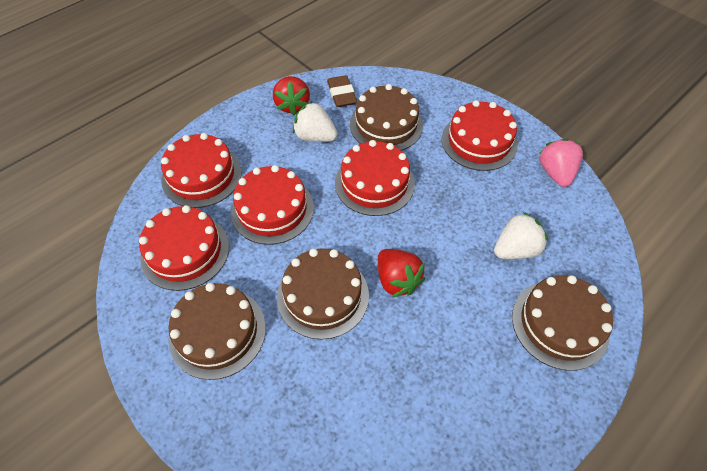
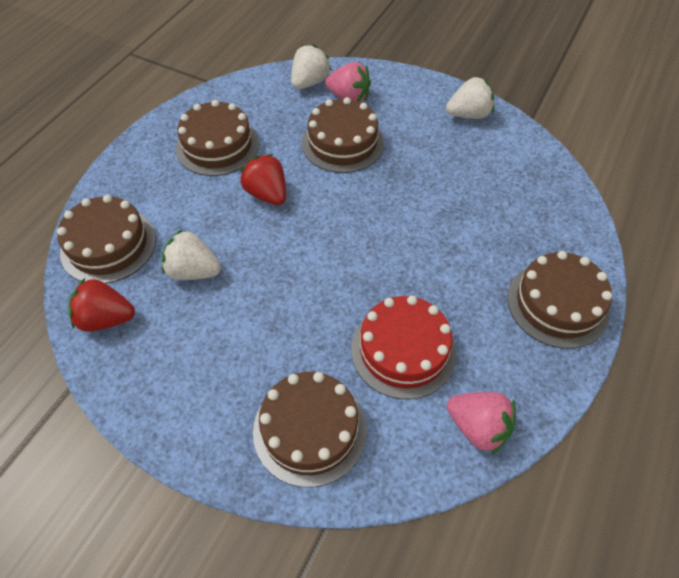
brown cake: [169,283,266,380] [277,248,369,340] [350,84,423,151] [512,275,613,371] = 4 -> [57,195,156,284] [176,100,259,176] [253,372,367,487] [302,97,384,173] [507,251,612,349] = 5
brown eraser: [327,75,357,107] = 1 -> none = 0
pink strawberry: [539,138,583,187] = 1 -> [325,62,371,102] [447,392,516,454] = 2
red cake: [139,205,229,291] [161,133,242,208] [231,165,314,245] [335,140,415,216] [442,100,518,171] = 5 -> [351,296,457,399] = 1
white strawberry: [293,101,338,142] [494,212,548,259] = 2 -> [162,229,221,280] [291,44,332,89] [446,76,494,119] = 3

